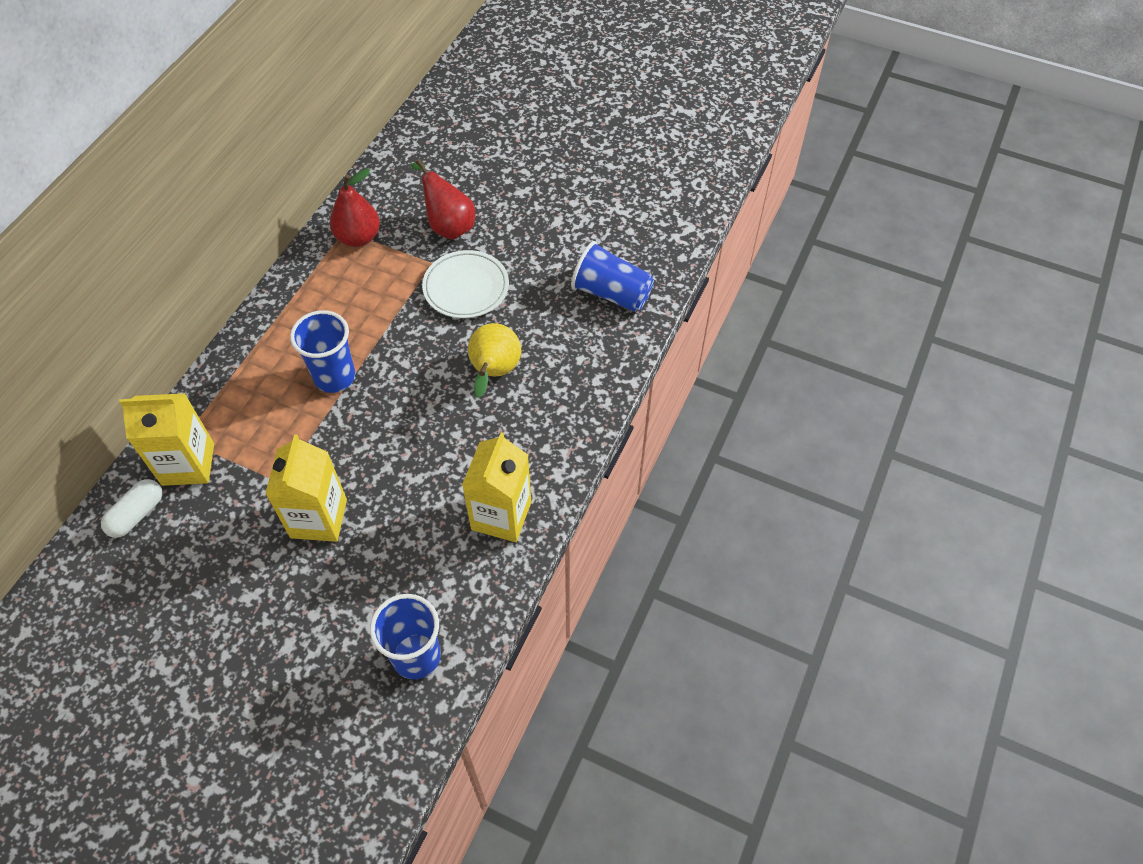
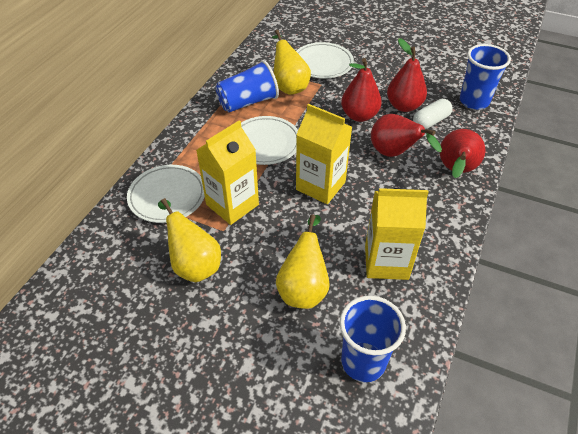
red pear: [330,169,380,247] [411,159,475,240] = 2 -> [341,58,382,122] [371,114,442,157] [387,38,427,112] [440,129,485,178] = 4
white plate: [422,250,509,318] = 1 -> [127,165,205,223] [241,116,298,165] [296,42,354,79] = 3
yellow pear: [468,323,521,398] = 1 -> [158,198,221,282] [272,30,311,95] [276,215,330,309] = 3

